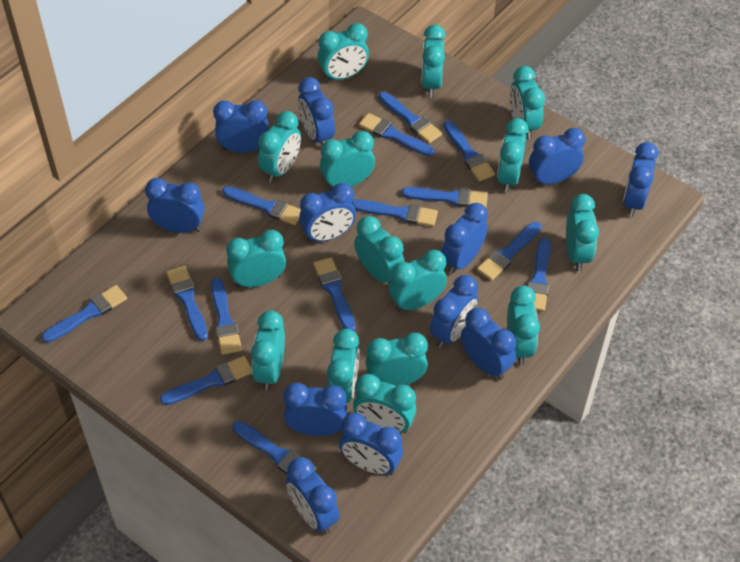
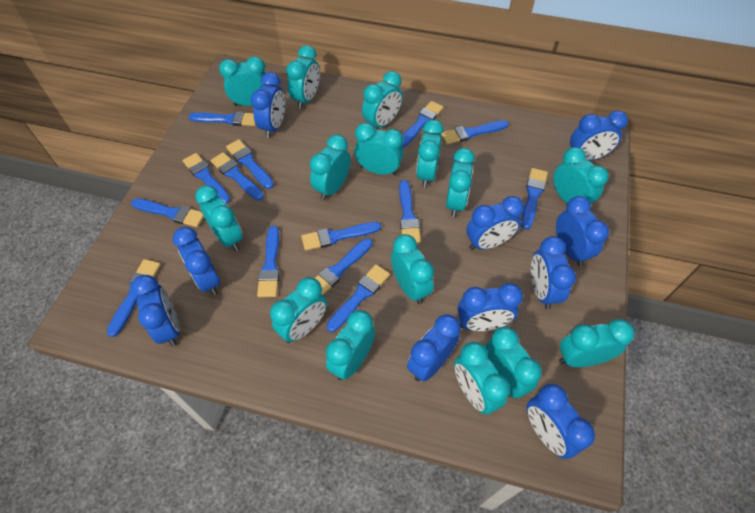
blue clock: [145,178,205,233] [213,100,269,153] [283,383,347,436] [286,457,340,534] [298,77,335,145] [299,183,356,243] [339,413,403,475] [430,275,478,349] [441,203,488,274] [461,308,516,380] [529,128,585,186] [623,142,659,217] = 12 -> [131,275,180,346] [173,227,220,295] [251,72,285,138] [407,314,461,381] [458,283,523,331] [466,196,524,250] [527,384,595,459] [531,236,576,309] [556,196,609,266] [570,110,628,161] = 10

